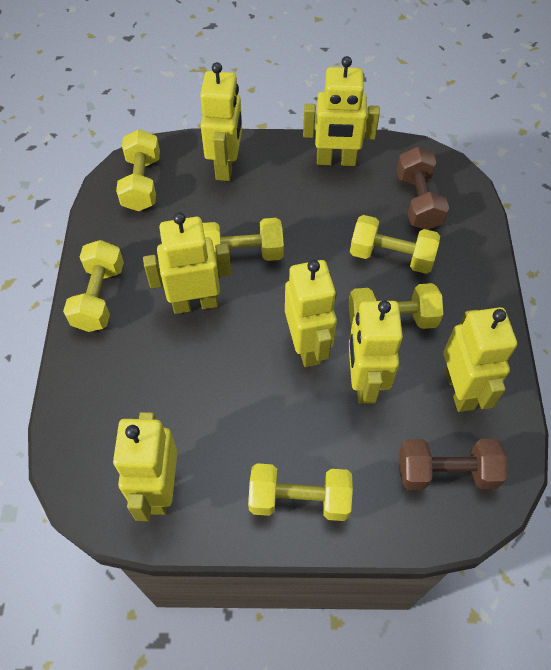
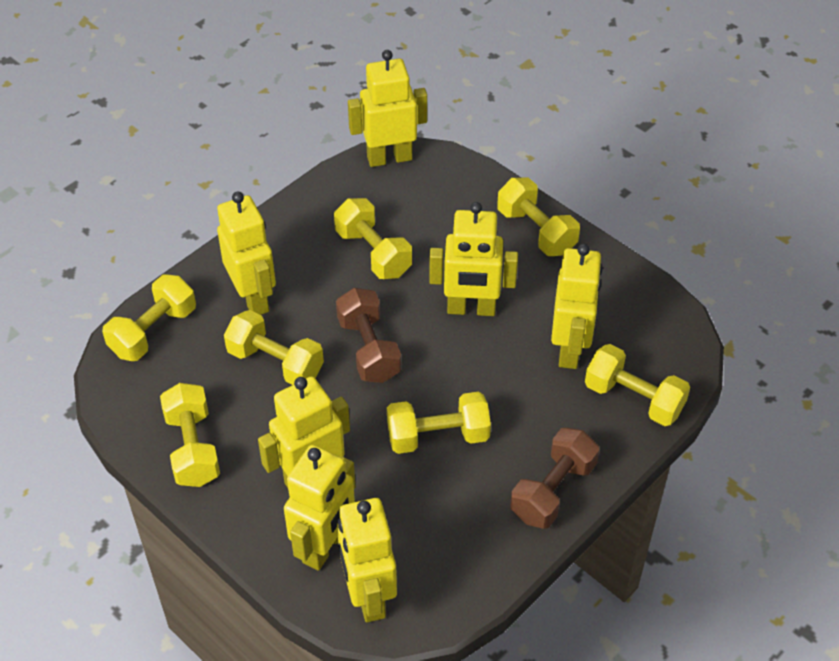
yellow dumbbell: [63,240,124,332] [116,129,160,211] [202,218,284,263] [248,463,353,521] [349,283,443,329] [350,215,440,274] = 6 -> [102,275,196,361] [160,383,220,487] [224,310,324,385] [334,198,412,279] [387,392,491,454] [497,178,580,256] [585,344,690,426] = 7

